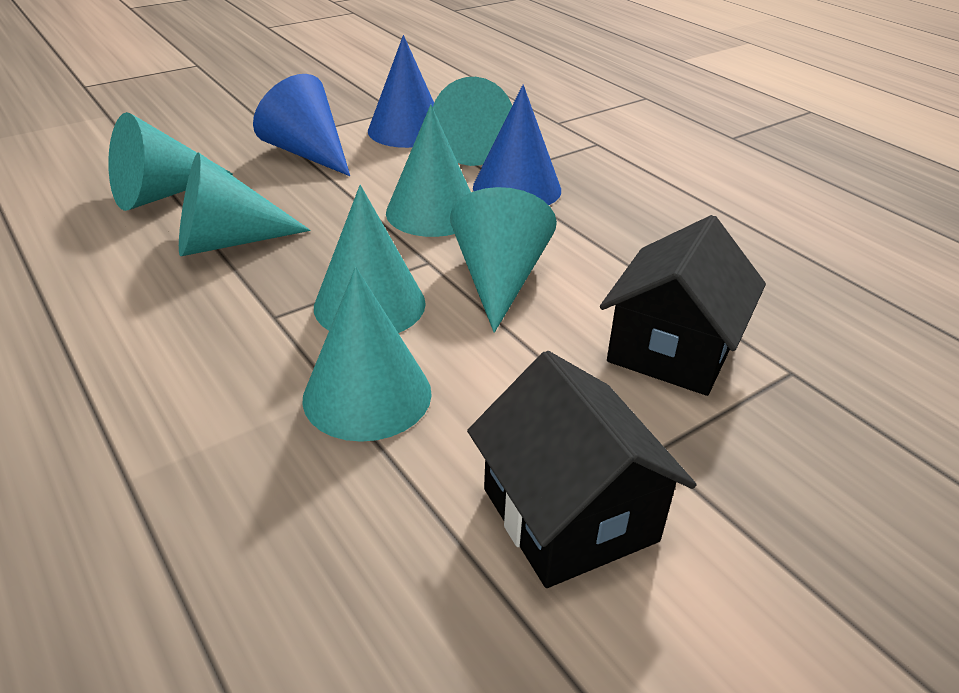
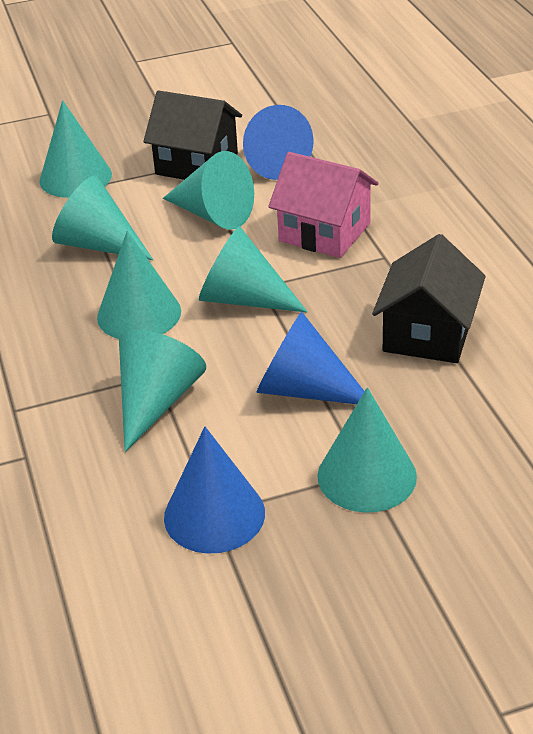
pink house: none = 0 -> [268,152,378,258] = 1

